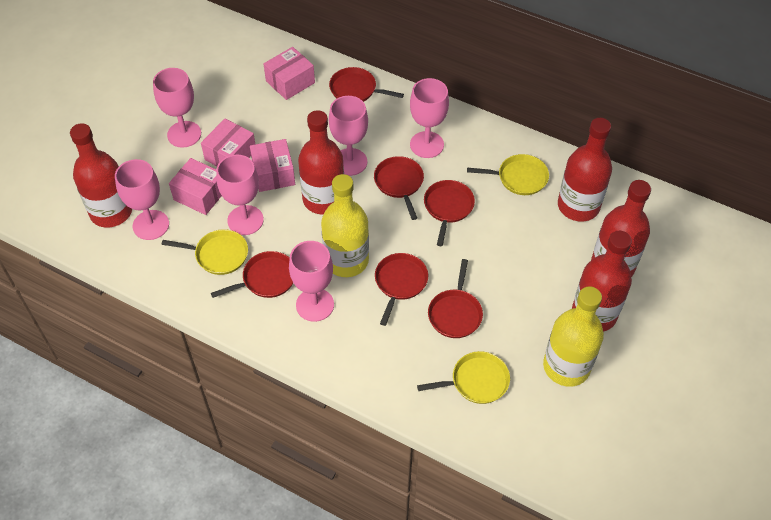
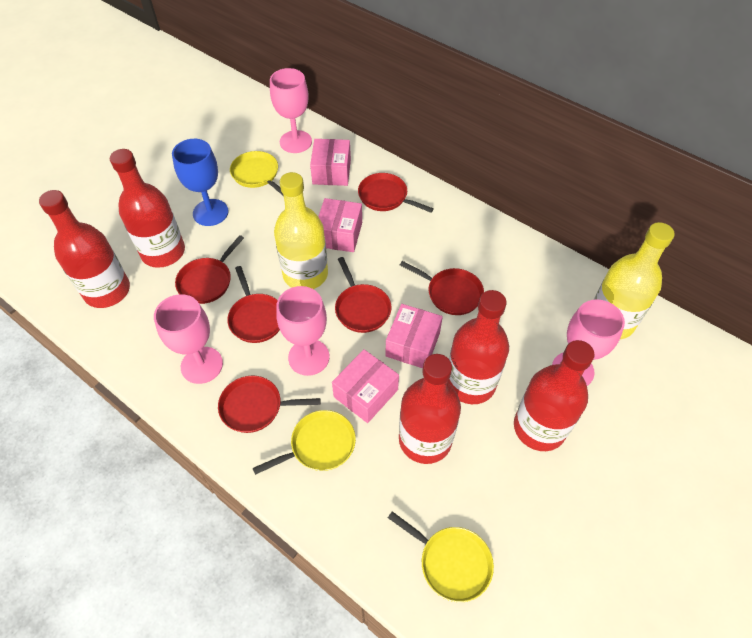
blue goblet: none = 0 -> [172,139,229,226] = 1
pink goblet: [115,159,169,240] [153,68,201,148] [217,154,264,235] [289,241,334,322] [329,96,368,176] [410,78,449,158] = 6 -> [154,294,223,384] [270,68,312,153] [276,286,330,376] [552,300,625,386] = 4

